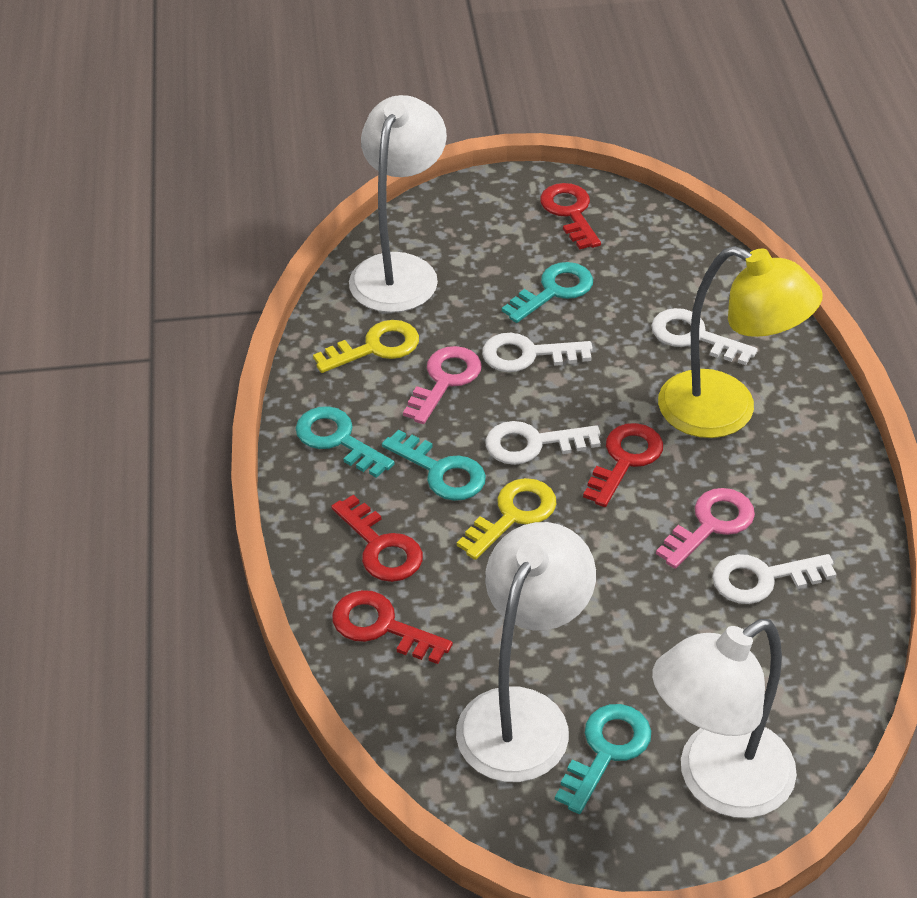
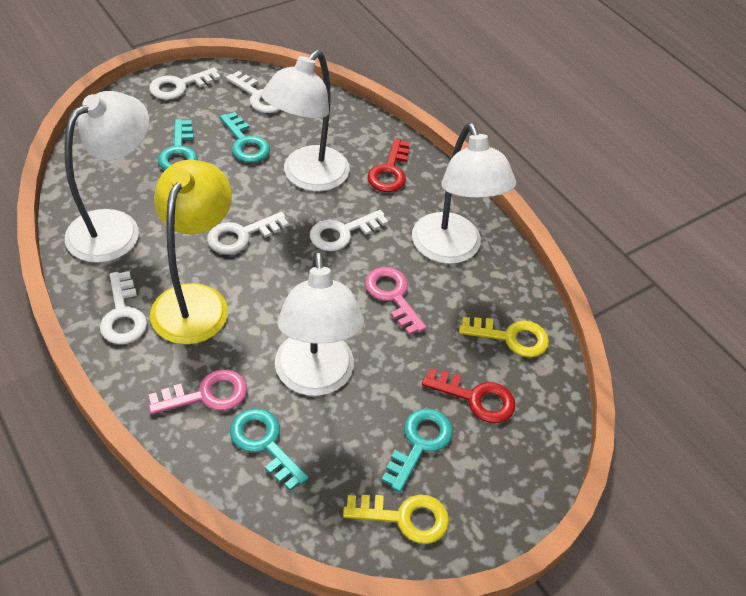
red key: [331,495,423,582] [332,590,453,664] [540,183,601,249] [583,423,663,507] = 4 -> [367,138,410,192] [422,368,515,423] = 2
white key: [482,333,593,372] [486,421,601,465] [651,308,758,365] [712,554,837,604] = 4 -> [100,271,147,344] [149,68,221,100] [207,212,289,255] [226,71,280,113] [310,210,388,251] = 5
white lamp: [349,95,447,313] [456,522,596,782] [652,619,797,818] = 3 -> [65,91,149,263] [261,50,350,191] [275,251,364,396] [412,123,516,264] = 4

